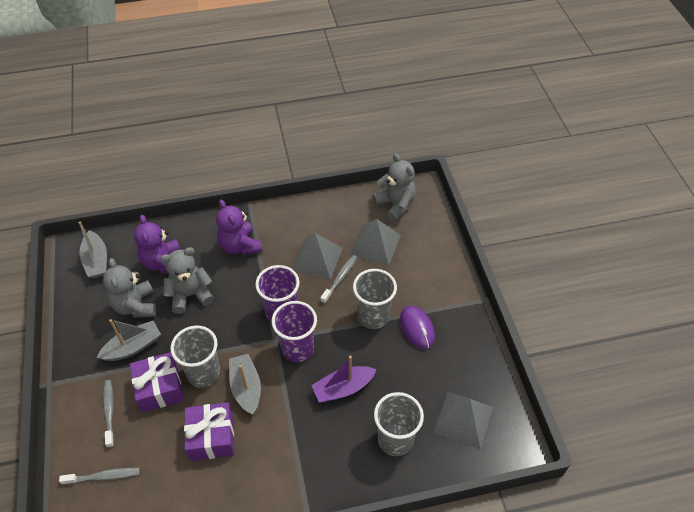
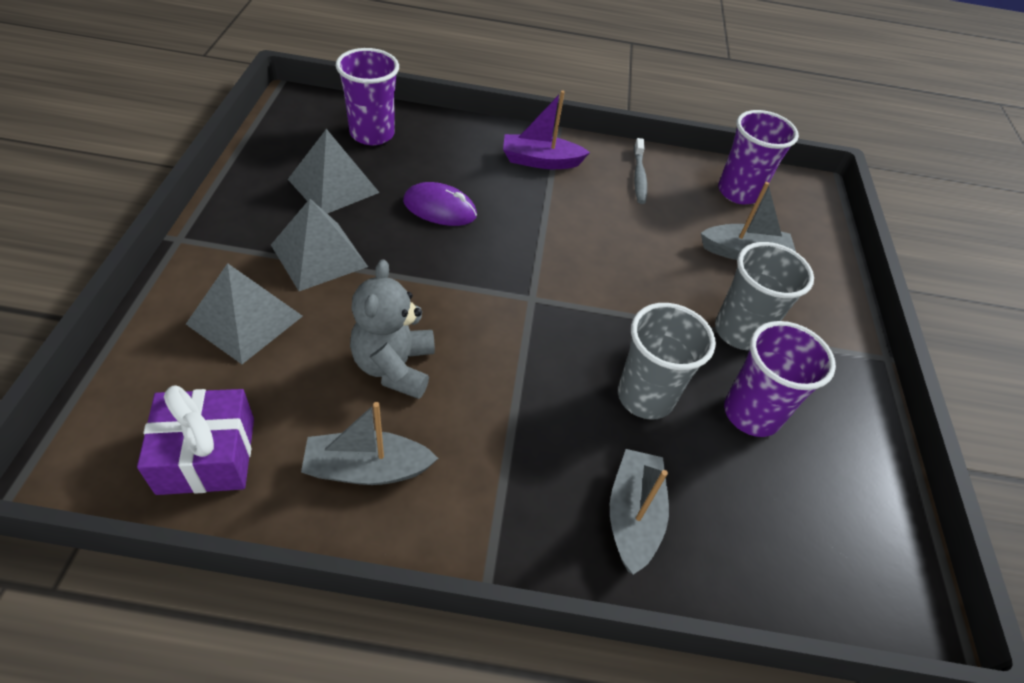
grey cup: [171,325,220,388] [353,269,397,329] [374,392,424,456] = 3 -> [618,303,716,420] [715,242,814,350] = 2
grey teddy bear: [103,258,156,317] [160,247,214,314] [373,153,416,221] = 3 -> [350,259,435,399] = 1
grey toothbrush: [59,468,140,485] [103,380,114,448] [320,255,357,304] = 3 -> [634,138,647,204] = 1
purple cup: [255,265,299,323] [272,301,317,362] = 2 -> [336,48,399,145] [718,110,799,205] [724,321,836,437] = 3
purple gift: [130,352,184,412] [184,402,234,461] = 2 -> [137,386,254,495] = 1
purple teddy bear: [134,215,180,274] [216,200,262,256] = 2 -> none = 0

